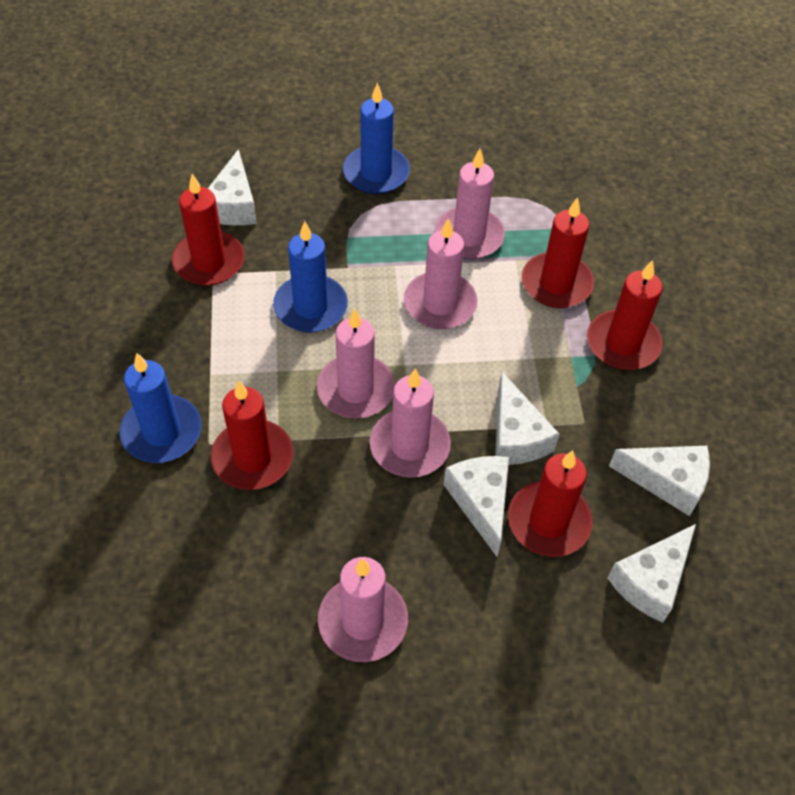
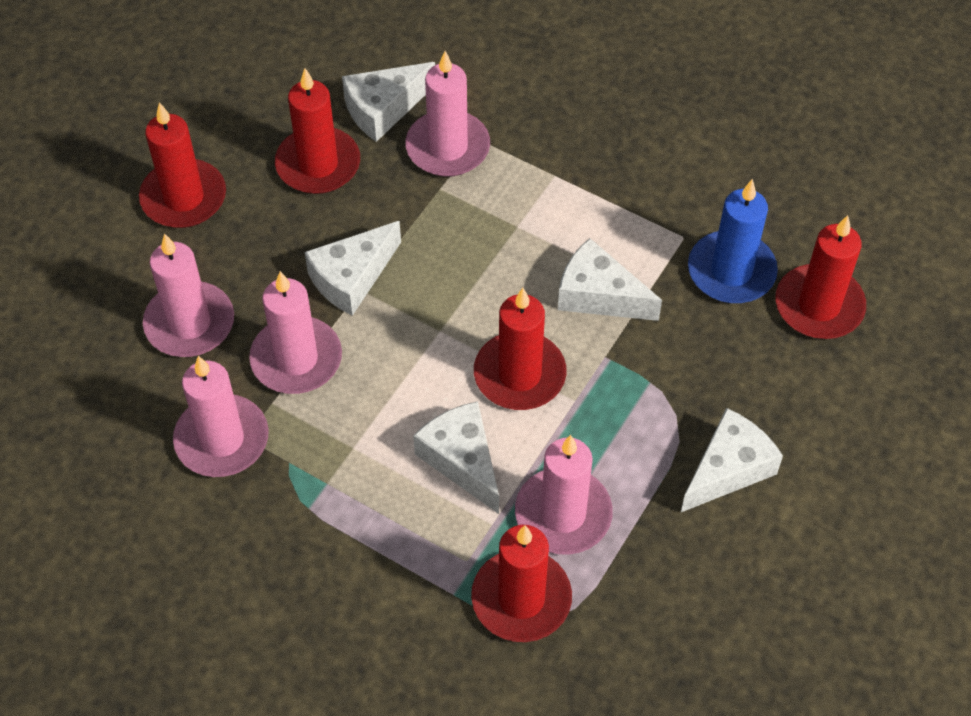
blue candle: [120,353,202,463] [273,221,348,332] [343,82,410,194] = 3 -> [688,179,778,303] = 1

